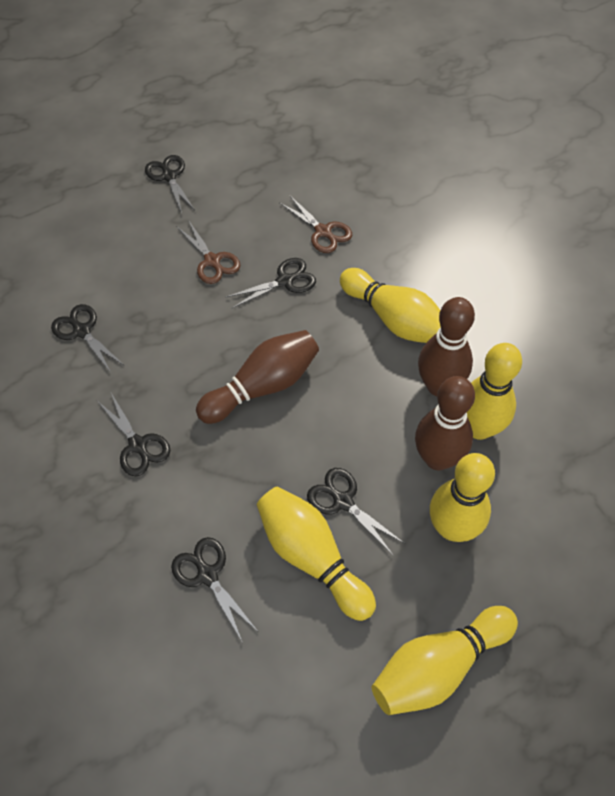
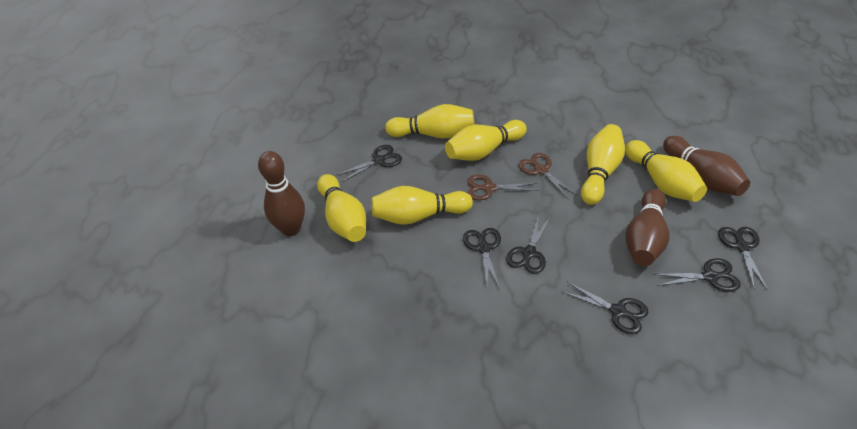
yellow bowling pin: [257,486,376,621] [340,268,441,343] [372,606,518,715] [430,453,495,542] [467,343,522,440] = 5 -> [317,174,366,242] [371,186,473,225] [385,104,474,138] [445,120,527,161] [581,124,625,205] [625,140,707,202] = 6

